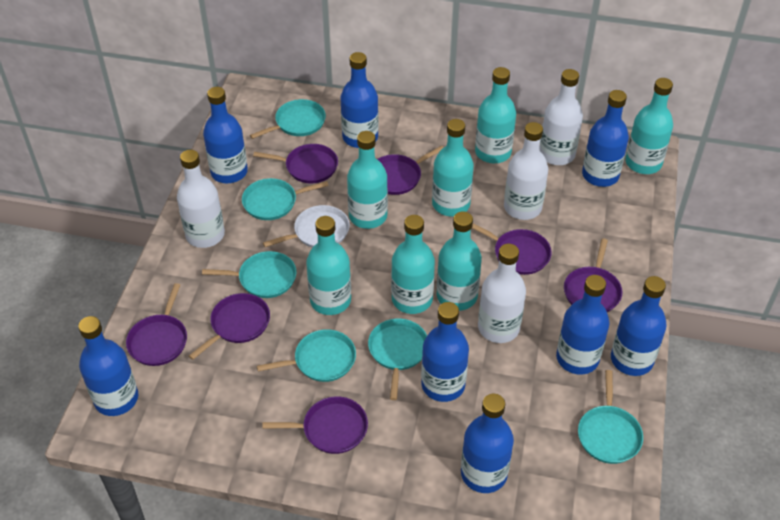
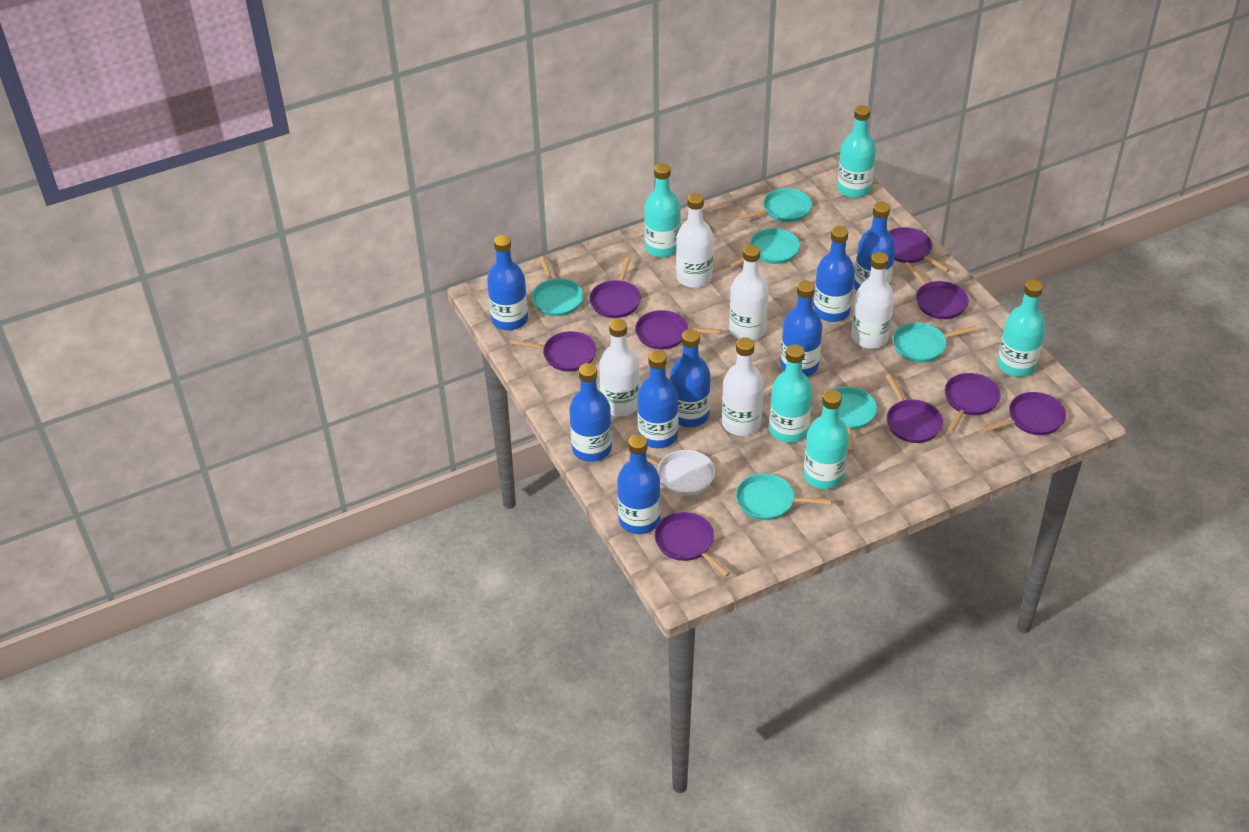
purple pan: [126,283,187,366] [189,293,270,360] [253,144,338,184] [262,396,368,454] [377,145,444,195] [472,223,552,275] [564,238,622,312] = 7 -> [510,331,597,371] [589,257,641,318] [635,310,721,350] [654,512,730,577] [886,374,943,443] [889,227,950,272] [904,262,969,319] [945,373,1001,432] [983,392,1066,435] = 9
turquoise bottle: [306,216,351,315] [347,131,388,229] [391,215,435,314] [432,119,474,216] [437,211,482,311] [475,67,516,163] [625,78,673,174] = 7 -> [644,163,681,257] [769,344,813,443] [804,390,849,489] [837,105,876,198] [998,279,1046,377] = 5
white bottle: [177,150,225,248] [478,244,526,343] [504,122,548,220] [539,69,583,165] = 4 -> [599,319,640,417] [676,193,714,288] [722,337,764,436] [729,245,769,340] [851,252,894,349] = 5

